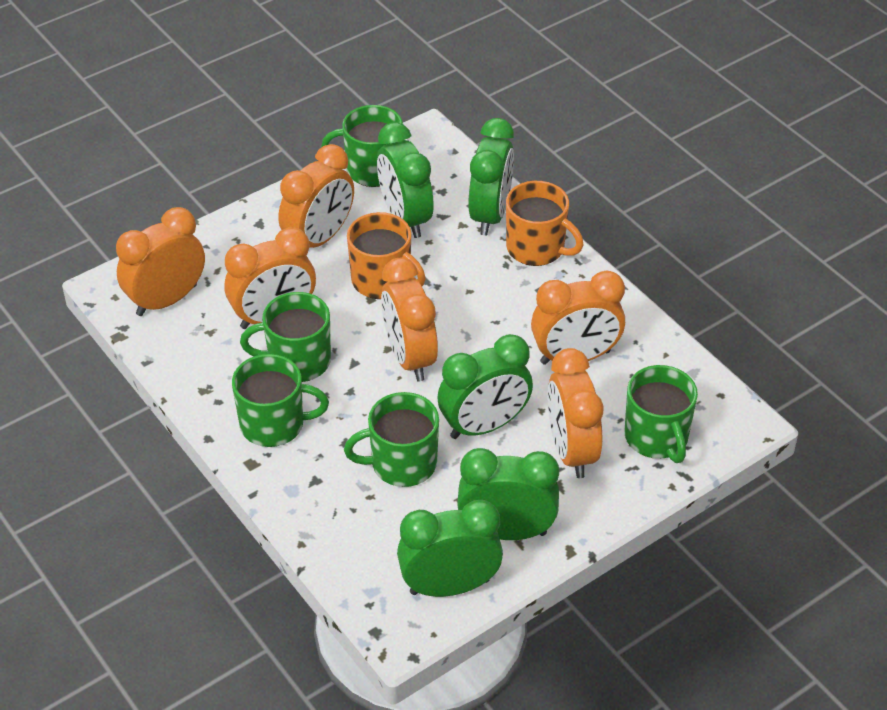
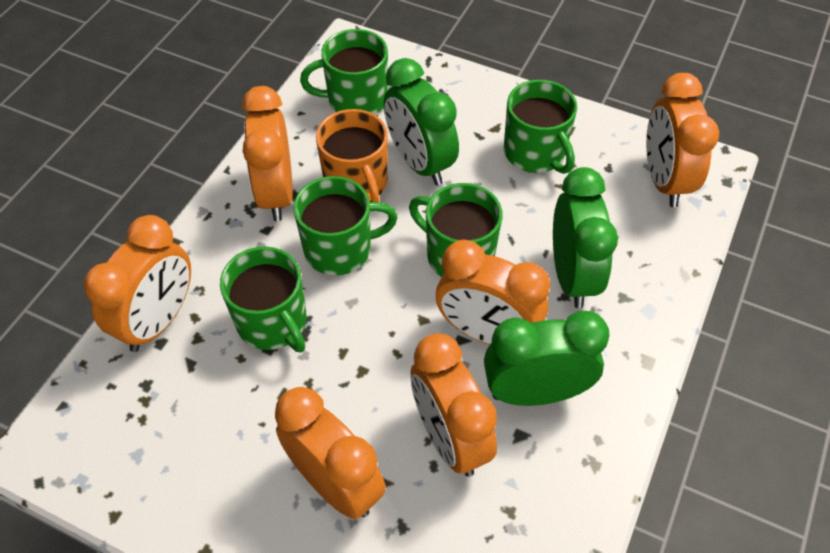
green clock: [377,122,434,238] [397,500,503,597] [437,334,533,439] [457,448,559,540] [468,118,514,236] = 5 -> [384,58,459,185] [484,311,610,406] [553,167,618,308] = 3
orange mug: [347,212,425,299] [506,181,584,266] = 2 -> [316,109,388,202] = 1

